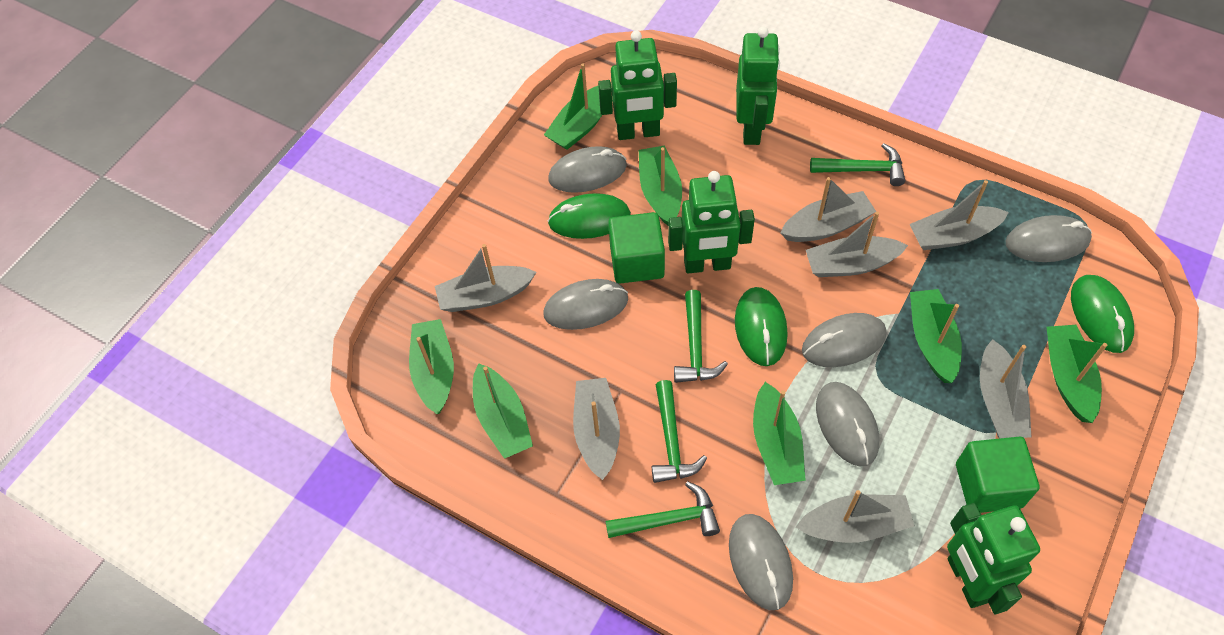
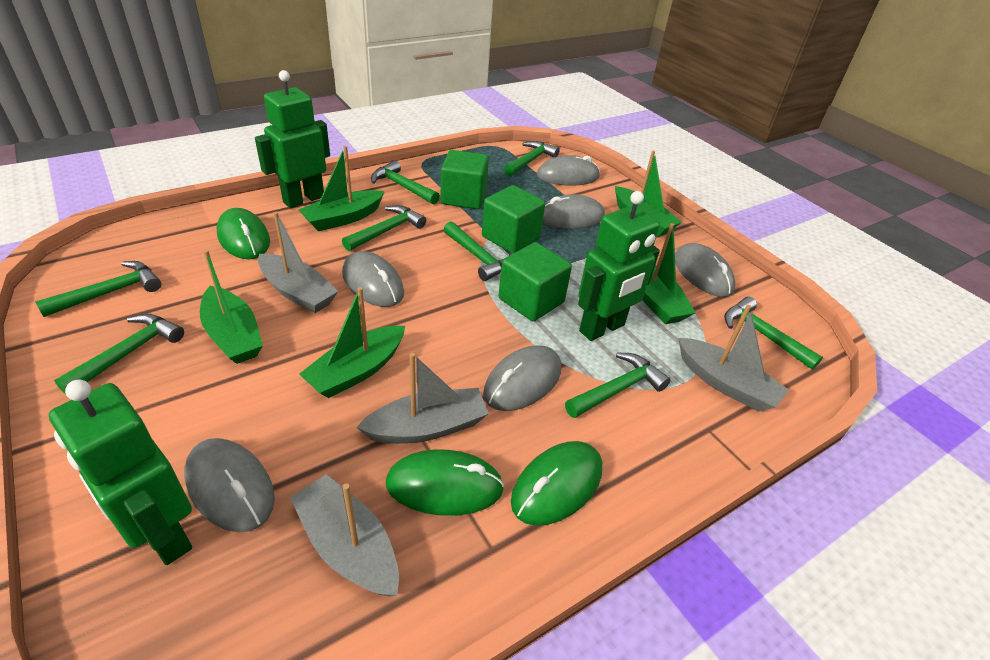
green boat: [409,319,454,414] [473,363,533,459] [544,63,612,150] [639,146,682,226] [753,382,806,485] [910,289,962,383] [1047,325,1107,423] = 7 -> [200,250,263,364] [299,146,385,231] [299,287,405,398] [615,151,682,237] [642,223,696,324] = 5
green cube: [608,212,665,284] [956,437,1040,513] = 2 -> [440,150,489,209] [482,185,545,253] [498,242,572,321] = 3
green hammer: [605,481,720,538] [652,380,707,483] [674,290,728,383] [810,143,905,186] = 4 -> [35,261,161,317] [54,313,184,394] [342,205,426,251] [371,160,440,204] [443,222,513,281] [504,141,560,176] [565,353,671,418] [724,296,823,370] = 8
green robot: [598,31,677,140] [668,171,755,273] [736,26,780,145] [947,503,1040,614] = 4 -> [49,380,192,565] [255,70,330,208] [578,191,660,341] = 3
grey boat: [435,244,536,312] [573,378,620,480] [780,177,876,242] [796,490,915,543] [806,212,908,277] [910,180,1009,250] [980,339,1031,438] = 7 -> [258,212,339,313] [290,474,399,597] [356,353,489,444] [678,305,789,411] = 4

